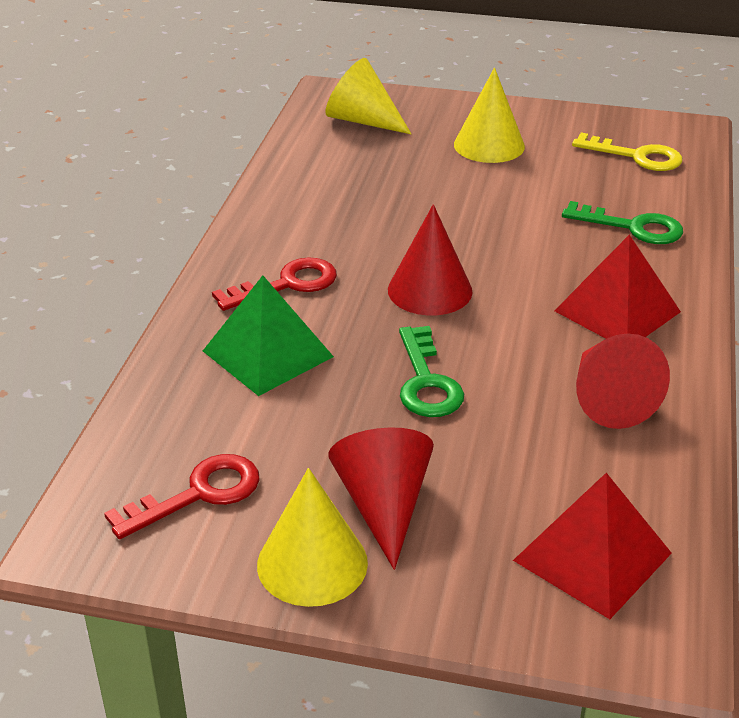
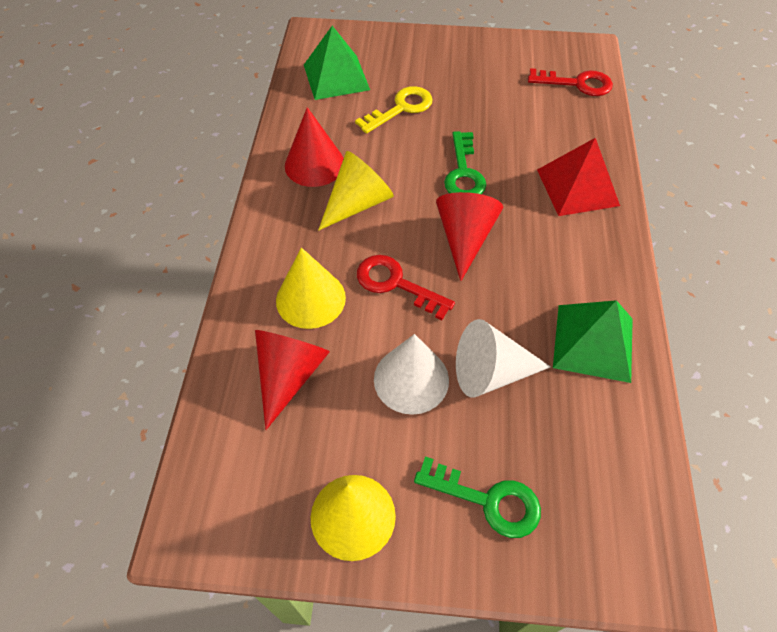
green pyramid: [203,276,334,396] = 1 -> [304,26,370,100] [553,300,633,383] = 2
red pyramid: [513,473,672,619] [554,234,681,339] = 2 -> [537,138,620,216] = 1
white cone: none = 0 -> [374,334,449,415] [456,319,551,397] = 2

